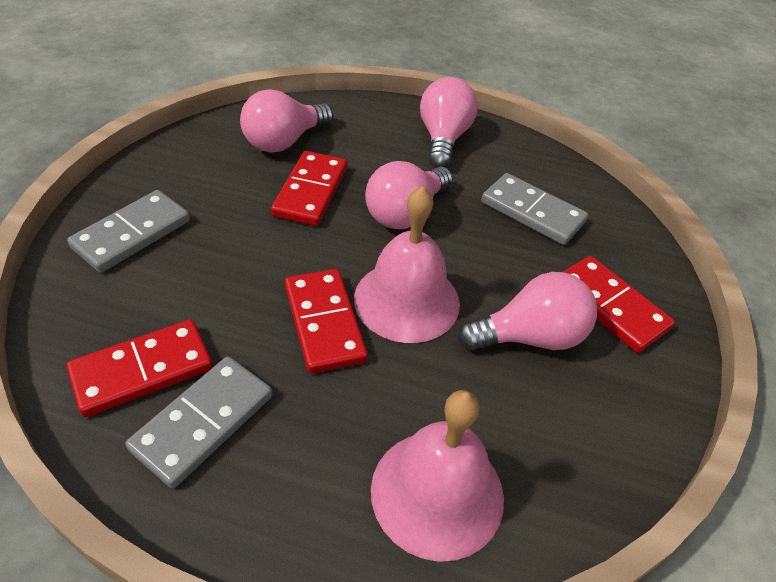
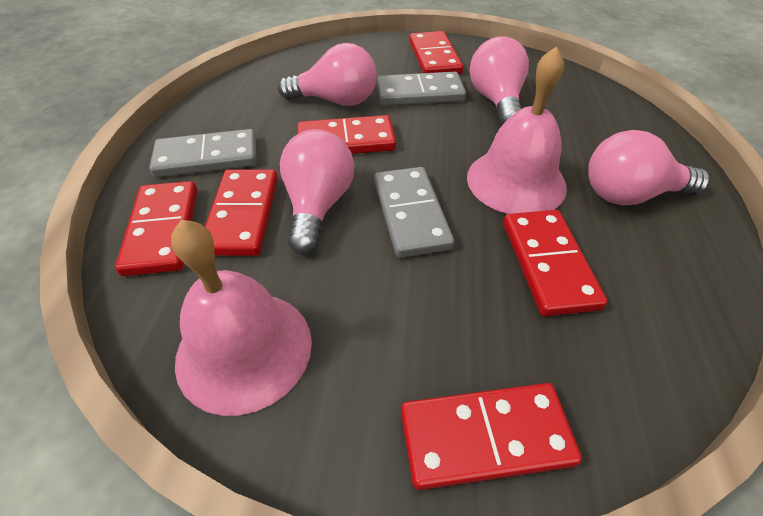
red domino: [67,319,213,417] [271,151,347,226] [285,269,368,374] [563,256,675,353] = 4 -> [115,181,197,276] [205,169,278,256] [297,115,396,154] [401,383,582,490] [409,31,463,75] [503,210,608,316] = 6

